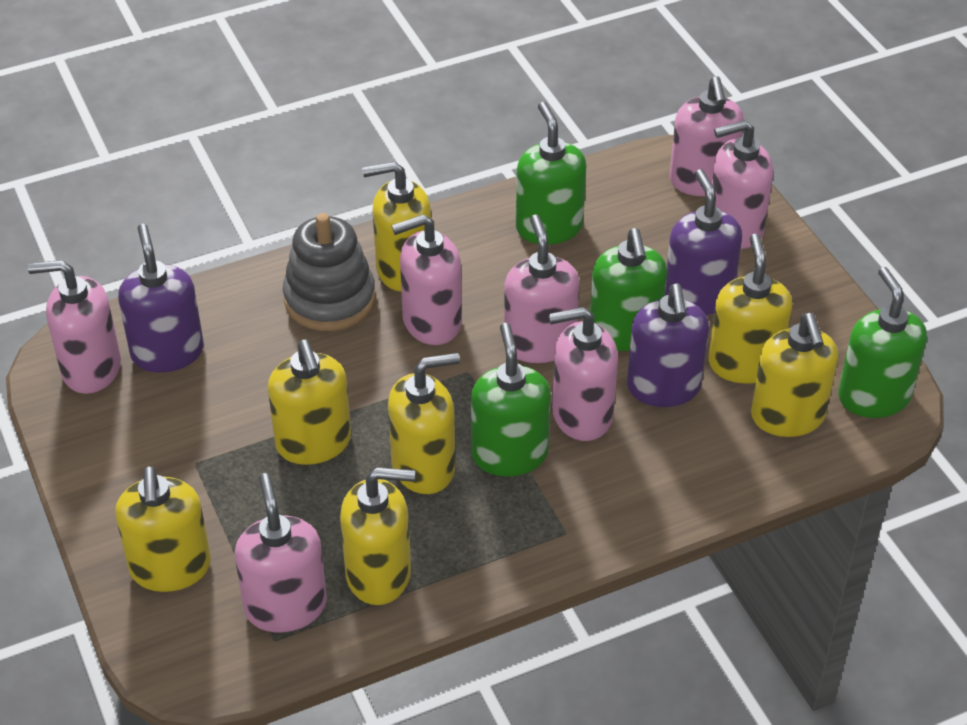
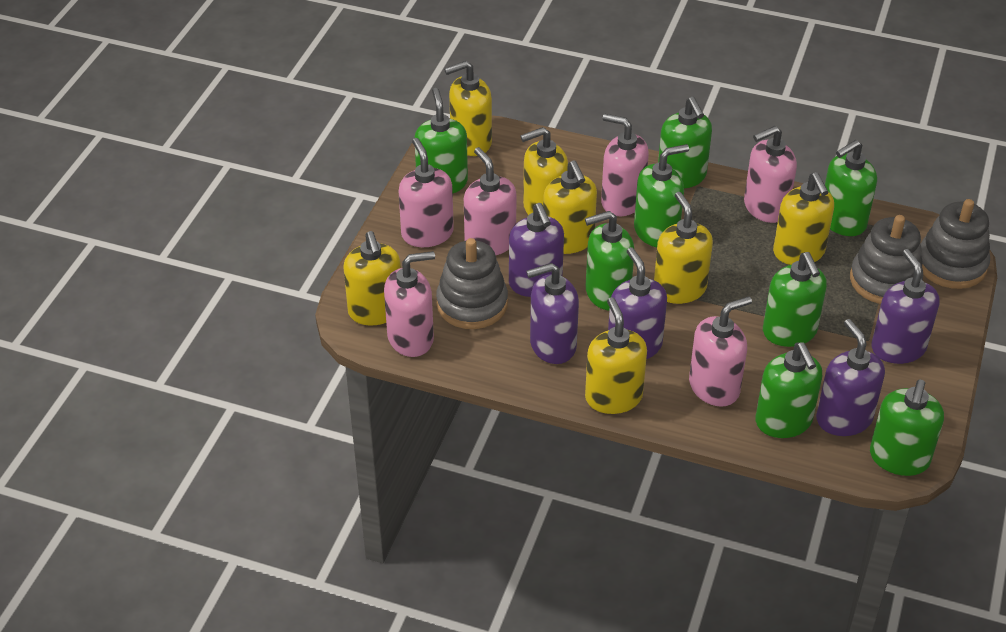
green soap dispenser: [471,323,551,477] [516,102,586,245] [590,228,667,351] [838,267,927,418] = 4 -> [414,88,468,193] [585,211,634,311] [634,144,689,247] [658,97,712,189] [755,342,822,438] [763,252,827,347] [825,140,877,236] [870,380,944,476] = 8
grey stacking toy: [283,213,376,331] = 1 -> [436,238,508,329] [850,215,923,304] [921,199,990,289] = 3
pink soap dispenser: [28,260,121,394] [235,473,327,632] [392,214,462,345] [504,214,579,363] [549,307,618,441] [670,76,744,196] [712,120,773,249] = 7 -> [384,251,435,357] [399,138,454,247] [464,147,516,255] [601,114,649,216] [689,296,752,407] [744,126,797,223] = 6
purple soap dispenser: [118,224,204,373] [627,283,709,407] [665,169,742,315] = 3 -> [509,203,564,297] [526,263,579,364] [608,247,667,359] [816,319,885,436] [871,249,940,364] = 5

